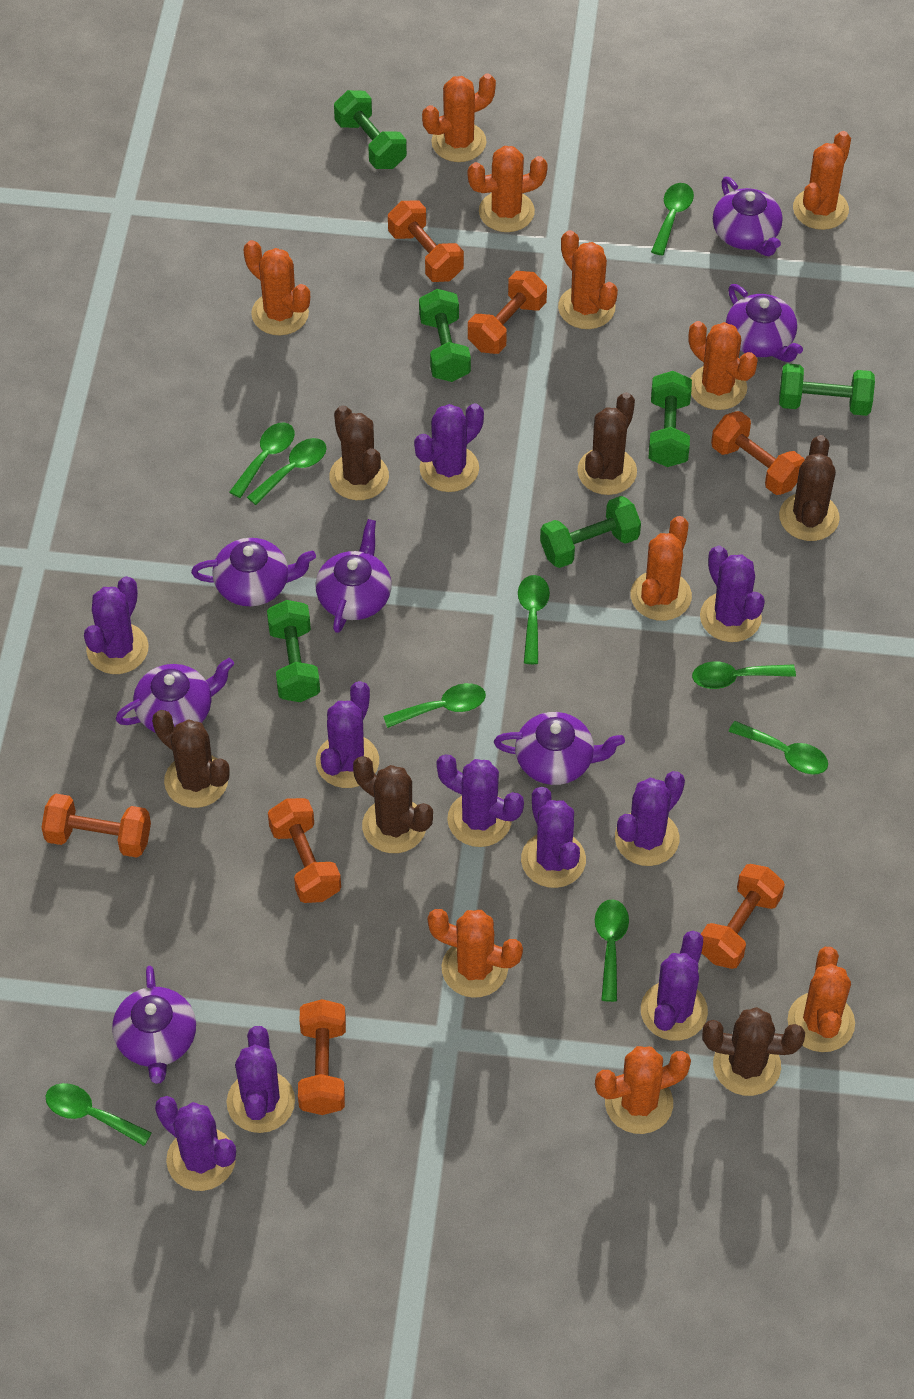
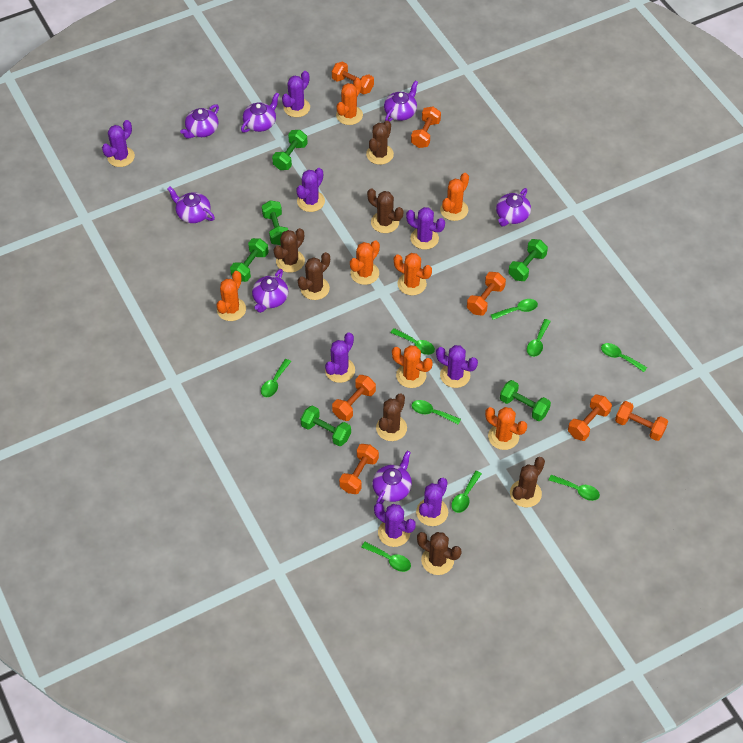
brown cactus: [152,710,230,808] [329,405,389,500] [353,756,433,853] [577,392,637,495] [702,1007,805,1096] [779,435,840,541] = 6 -> [273,228,305,273] [298,252,330,300] [366,120,394,165] [367,188,403,233] [376,393,407,441] [417,532,462,575] [510,457,545,507] = 7
orange cactus: [243,240,310,335] [422,73,496,162] [428,909,523,998] [468,146,548,232] [558,230,618,329] [595,1046,691,1134] [631,516,692,621] [688,321,758,410] [787,947,855,1052] [793,131,851,230] = 10 -> [217,271,246,321] [336,78,363,125] [350,240,380,285] [392,345,433,388] [394,253,432,295] [440,173,469,221] [485,407,527,450] = 7
purple cactus: [84,576,149,674] [155,1096,236,1191] [226,1026,295,1133] [316,681,379,788] [414,403,484,492] [437,754,524,847] [521,787,586,888] [615,771,685,866] [641,931,708,1041] [700,546,765,642] = 10 -> [102,120,135,167] [282,71,310,117] [296,168,325,212] [325,332,355,383] [374,503,416,547] [406,207,445,250] [416,478,448,526] [436,345,478,388] = 8

